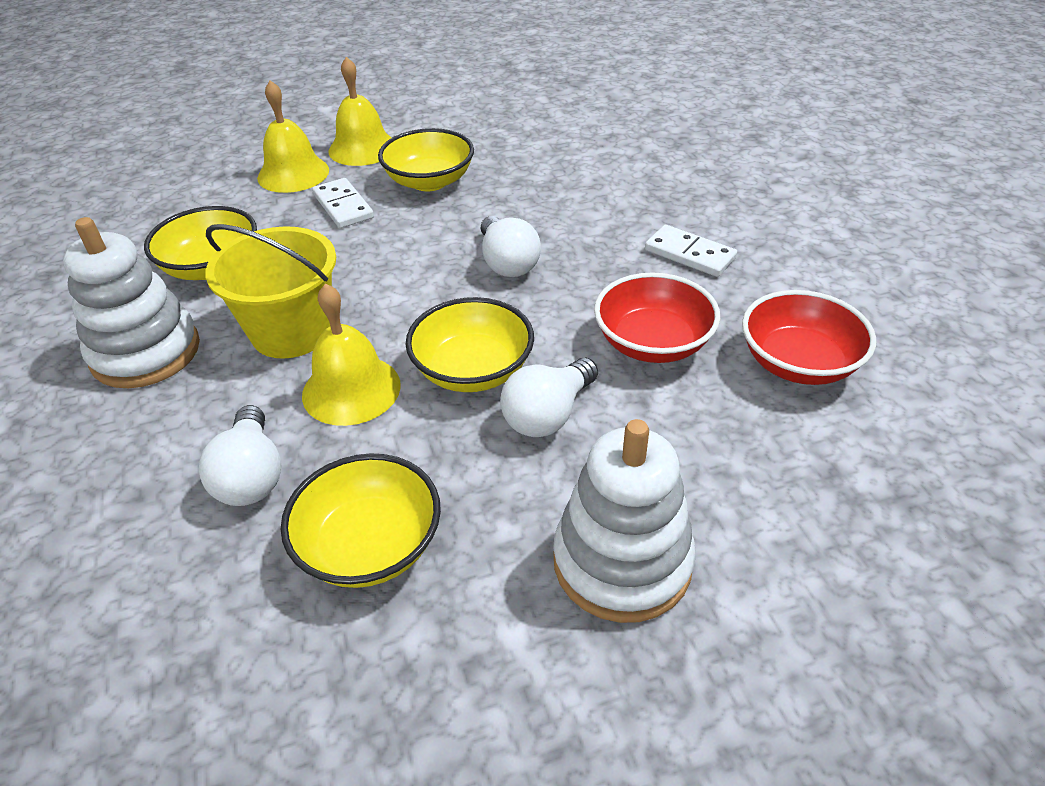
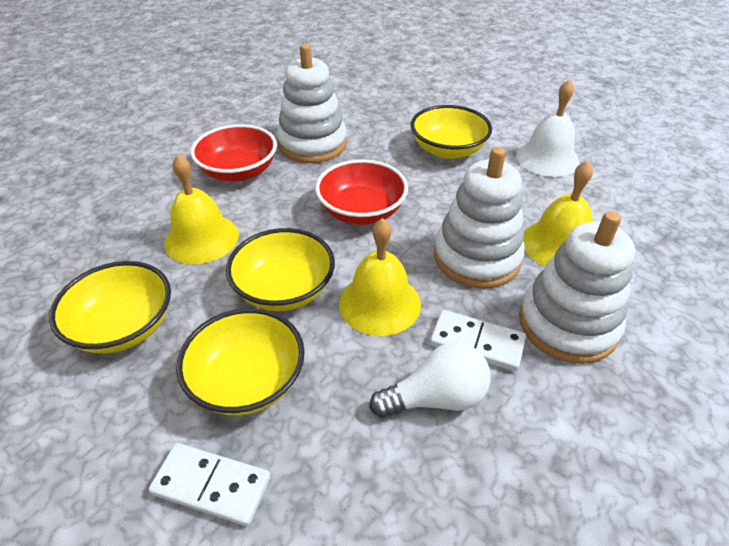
white bell: none = 0 -> [516,79,580,177] = 1
white light bulb: [199,405,281,506] [481,216,541,277] [500,358,598,437] = 3 -> [370,342,491,418] = 1
white stacking toy: [63,217,200,388] [553,419,696,623] = 2 -> [277,44,347,163] [434,147,525,289] [519,211,635,364] = 3
yellow bucket: [205,224,336,359] = 1 -> none = 0

